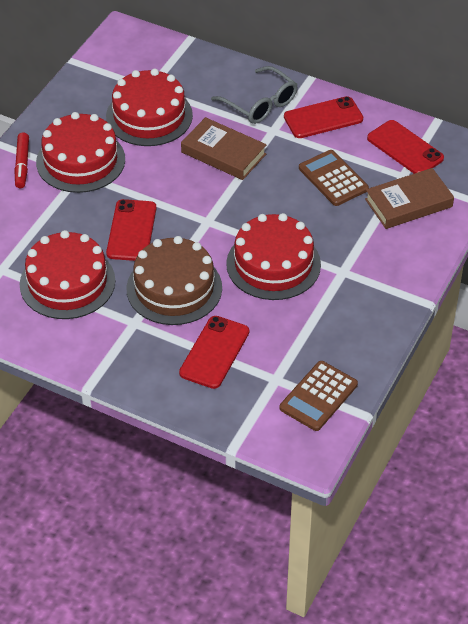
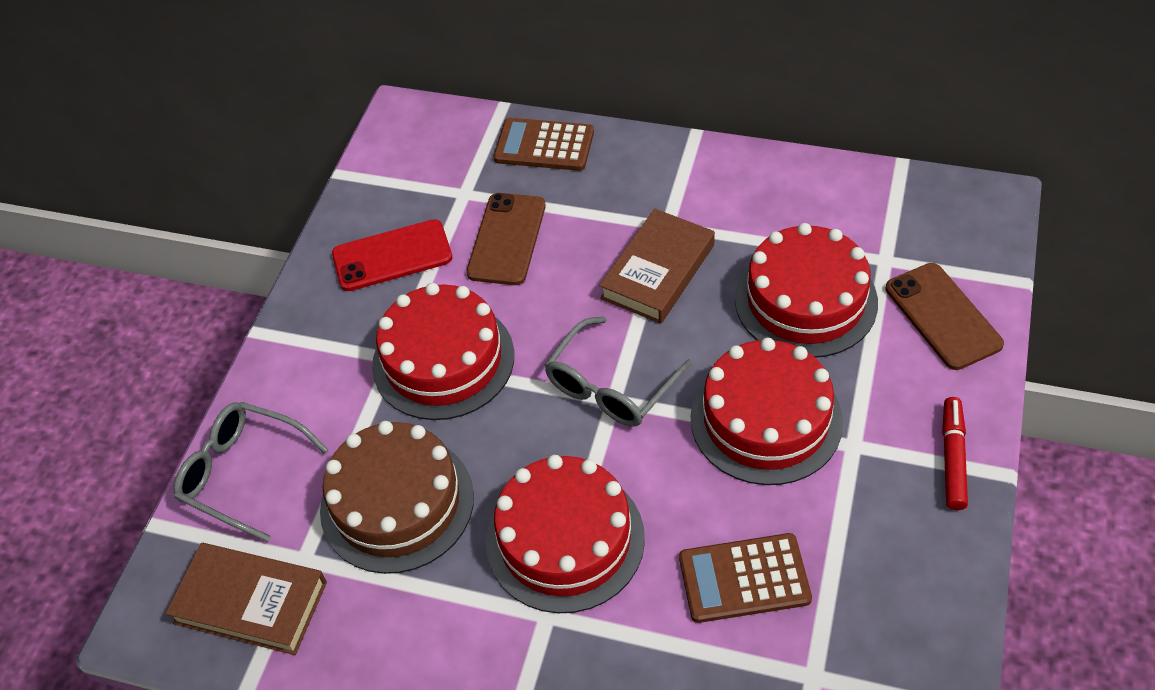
brown phone: none = 0 -> [466,193,546,285] [886,263,1004,370] = 2
grey glasses: [211,66,298,124] = 1 -> [174,402,328,542] [544,316,692,426] = 2
red phone: [106,199,156,261] [179,316,249,389] [284,96,363,138] [367,120,444,174] = 4 -> [332,219,452,291] = 1

